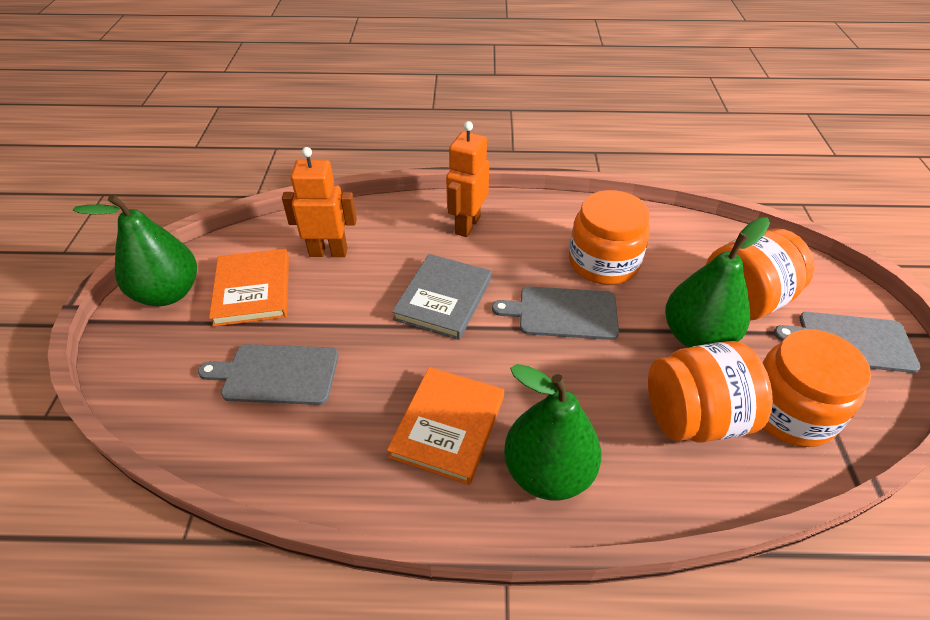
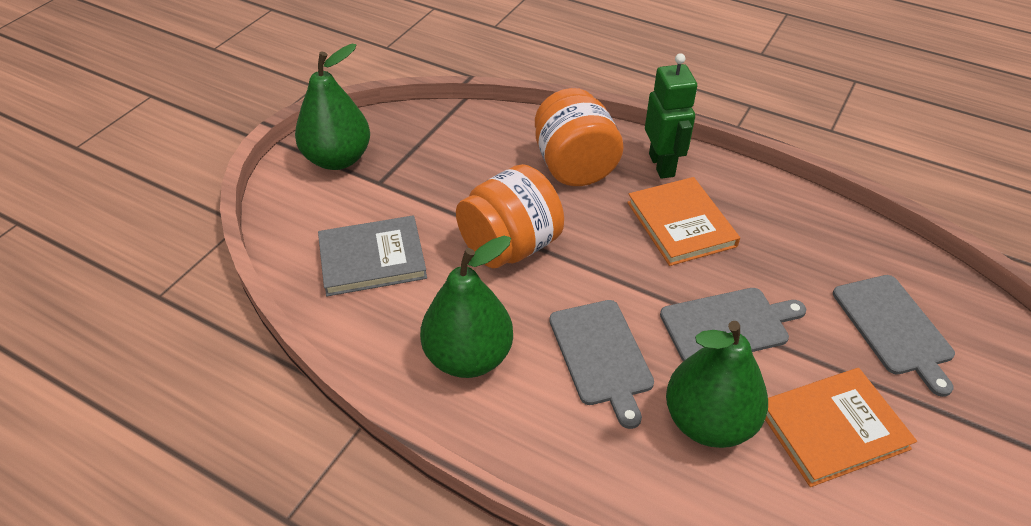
green robot: none = 0 -> [645,53,697,179] = 1
orange jar: [569,190,650,285] [648,341,773,443] [706,228,815,321] [762,329,871,447] = 4 -> [456,164,564,268] [535,88,624,186] = 2
orange robot: [282,147,357,257] [446,121,489,237] = 2 -> none = 0

